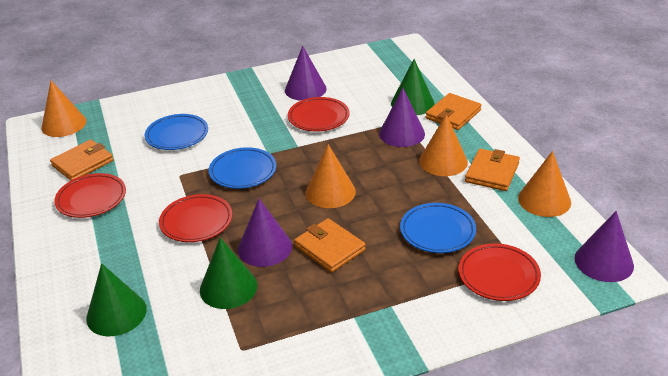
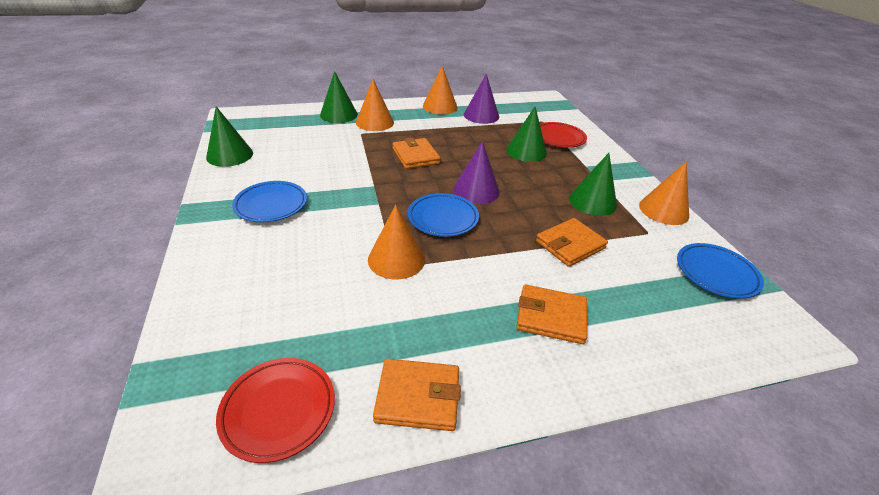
green cone: [86,263,147,336] [200,238,257,309] [391,59,435,115] = 3 -> [206,106,253,167] [320,71,358,123] [506,106,547,162] [569,153,617,216] = 4
purple cone: [238,199,292,267] [285,46,327,101] [379,88,425,147] [575,211,634,282] = 4 -> [453,141,500,204] [464,74,499,124] = 2
red plate: [54,173,126,218] [159,194,232,242] [288,97,349,132] [459,243,541,301] = 4 -> [216,358,335,463] [540,122,587,148] = 2

